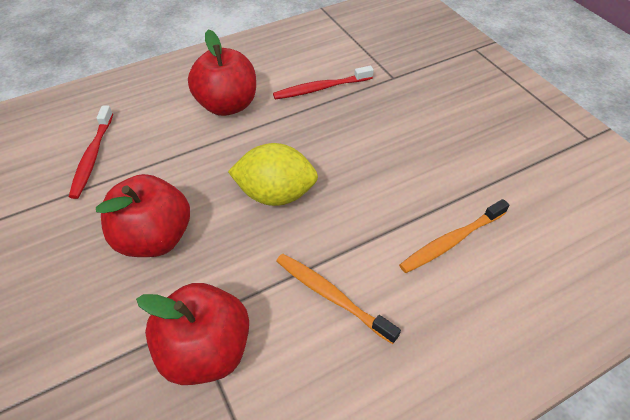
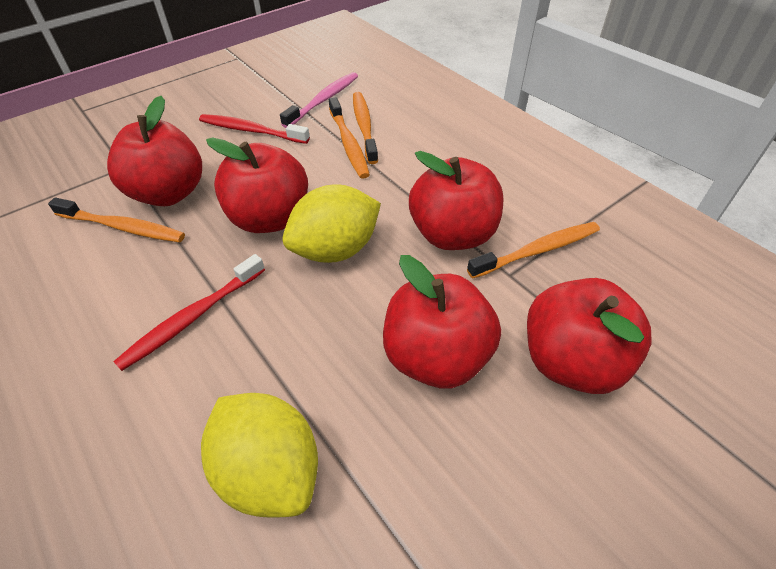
orange toothbrush: [276,254,401,344] [399,199,509,273] = 2 -> [48,197,185,242] [329,97,370,179] [353,92,378,164] [467,222,600,279] = 4
pink toothbrush: none = 0 -> [280,72,358,128] = 1
red apple: [96,174,190,257] [136,283,249,385] [188,29,256,116] = 3 -> [107,96,202,206] [206,137,308,233] [383,255,501,389] [409,151,503,250] [527,278,652,394] = 5
yellow lemon: [228,143,318,206] = 1 -> [201,393,318,518] [282,184,381,263] = 2

